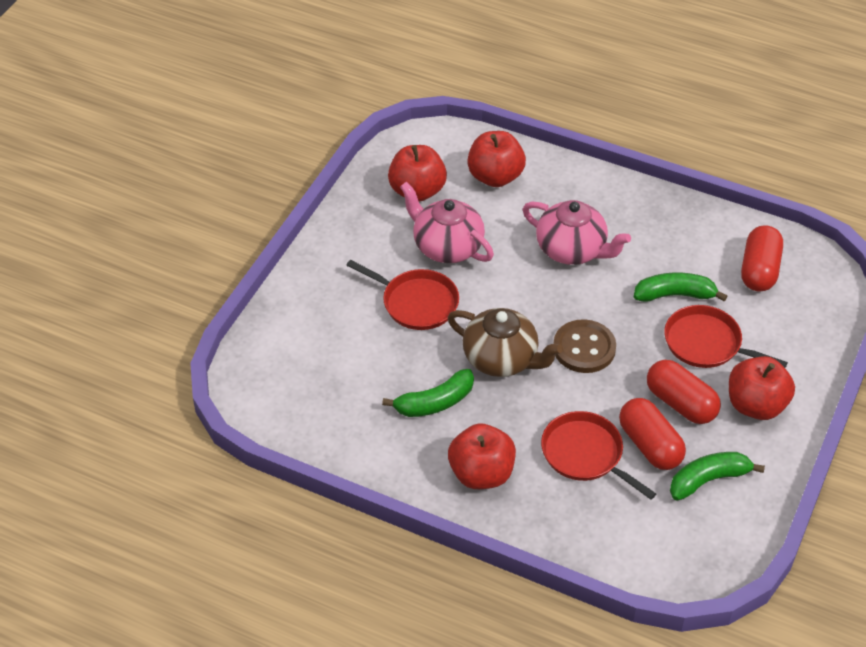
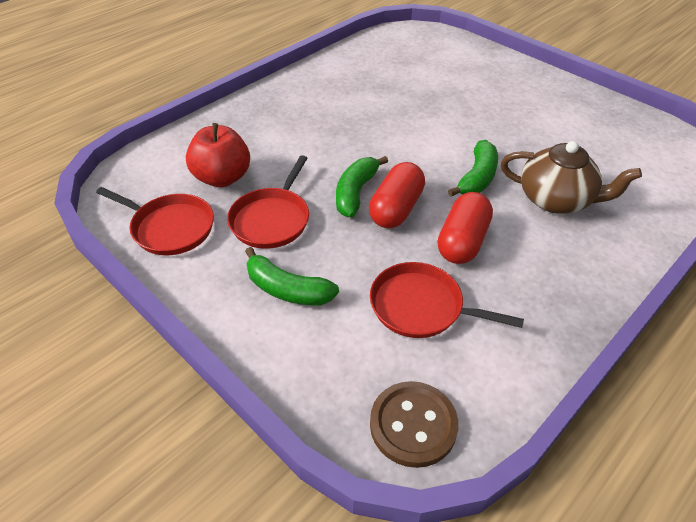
pink teapot: [400,182,494,263] [523,200,631,265] = 2 -> none = 0
red apple: [388,145,447,202] [448,423,516,489] [467,131,526,187] [729,356,795,420] = 4 -> [186,123,250,187] = 1
red capsule: [619,398,686,470] [647,360,721,424] [741,225,783,292] = 3 -> [369,162,425,228] [438,192,493,264] = 2

